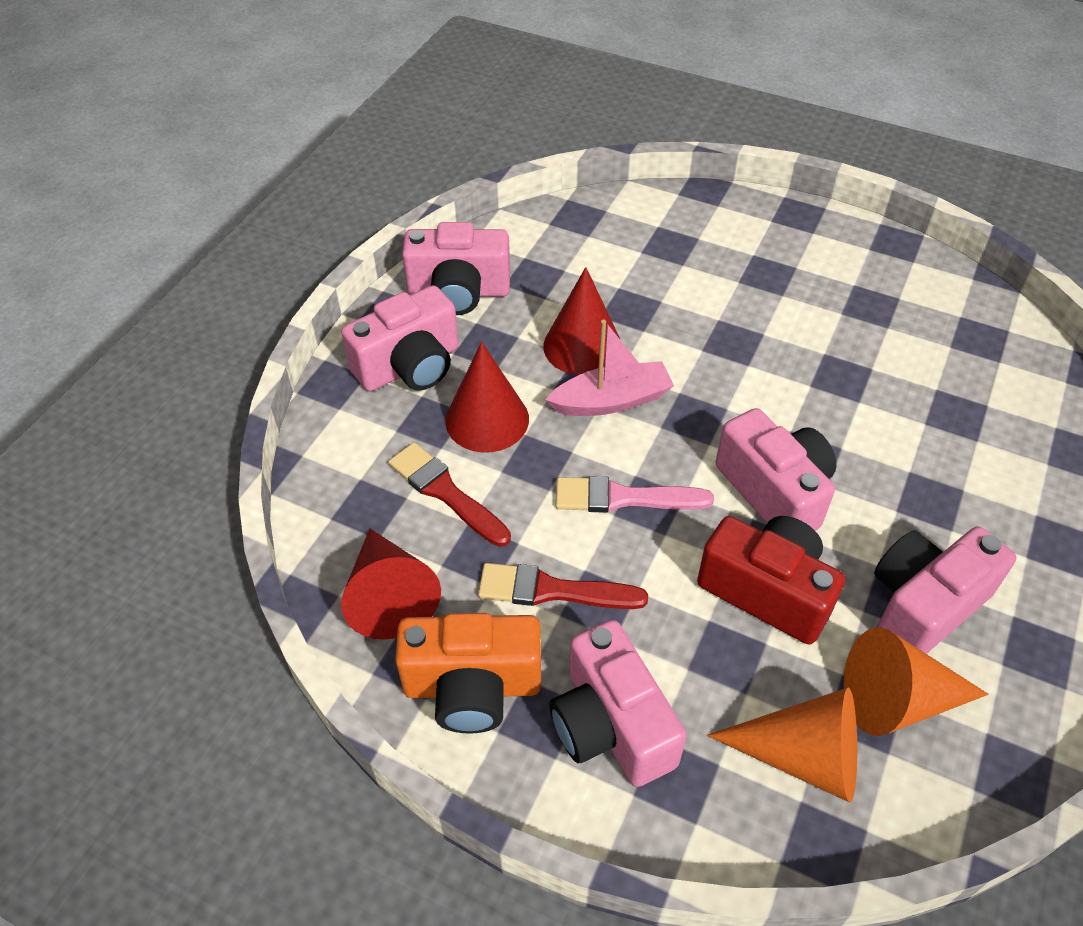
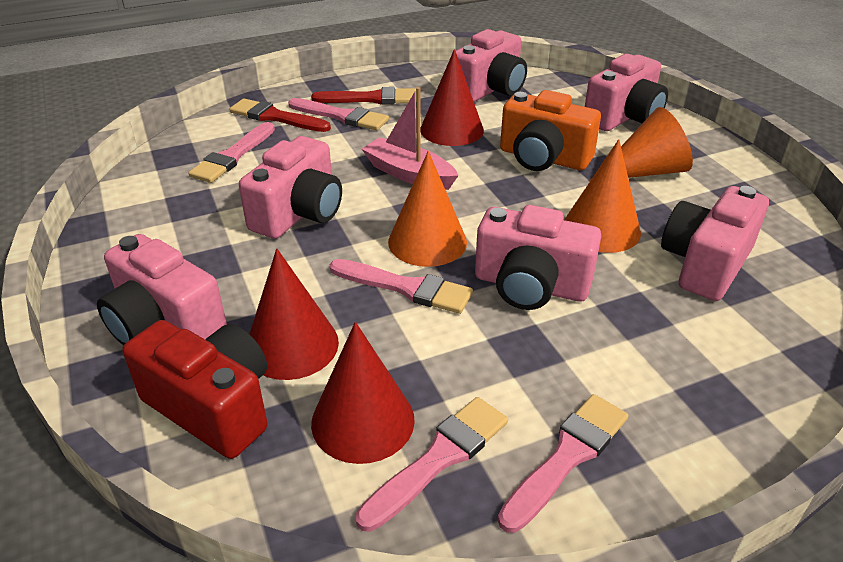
orange cone: [707,687,857,803] [844,627,989,736] = 2 -> [388,151,467,267] [564,139,641,253] [589,107,693,182] = 3
pink brush: [556,476,714,513] = 1 -> [188,122,275,183] [288,98,389,130] [330,259,473,314] [356,397,508,532] [498,394,629,533] = 5
pink camera: [341,285,459,391] [402,222,510,315] [549,620,687,787] [716,408,836,531] [874,527,1016,654] = 5 -> [97,234,227,345] [239,136,342,239] [456,29,527,102] [475,205,601,310] [585,54,668,131] [661,186,769,301] = 6

